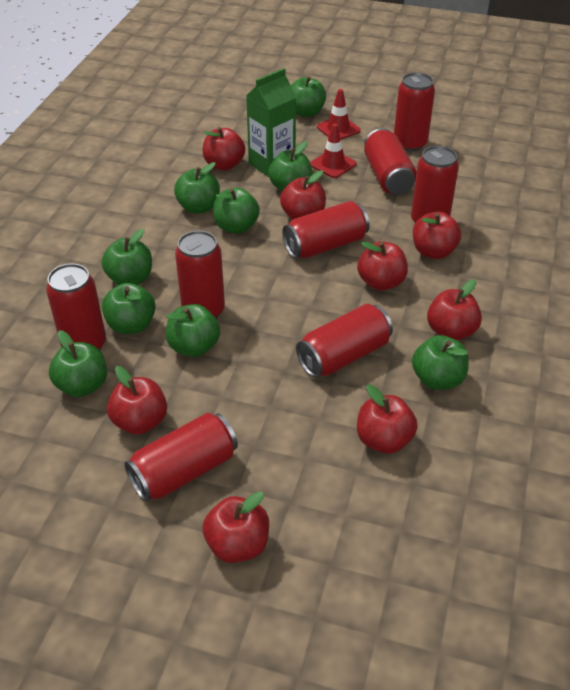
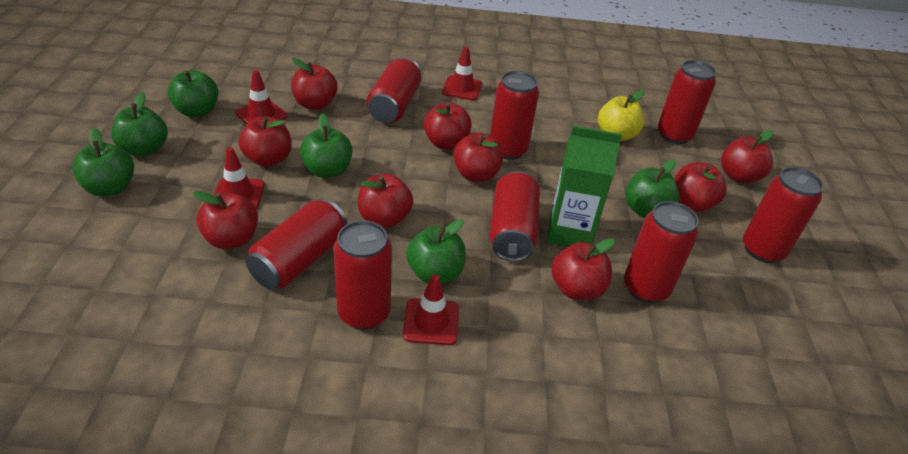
green apple: [49,330,107,397] [102,229,152,285] [102,283,156,334] [166,304,220,357] [174,162,220,214] [213,188,260,234] [268,141,313,191] [291,76,326,117] [412,335,469,390] = 9 -> [72,128,134,197] [111,92,168,157] [167,70,218,117] [300,113,352,178] [406,219,466,283] [625,159,680,218] = 6
red apple: [107,366,167,435] [202,127,245,171] [203,491,269,563] [280,170,326,220] [357,241,408,291] [357,385,418,454] [413,212,461,259] [427,279,482,341] = 8 -> [193,191,258,249] [239,116,292,167] [291,58,338,110] [358,174,413,228] [424,102,472,150] [453,132,504,182] [552,238,615,300] [674,162,727,212] [721,130,774,183] = 9
red traffic cone: [310,124,357,178] [317,89,361,140] = 2 -> [213,147,265,209] [236,70,288,124] [403,274,459,345] [442,47,482,100] = 4
yellow apple: none = 0 -> [598,90,645,141] = 1

